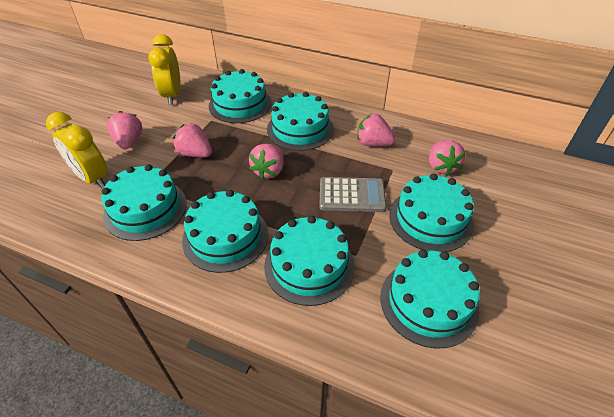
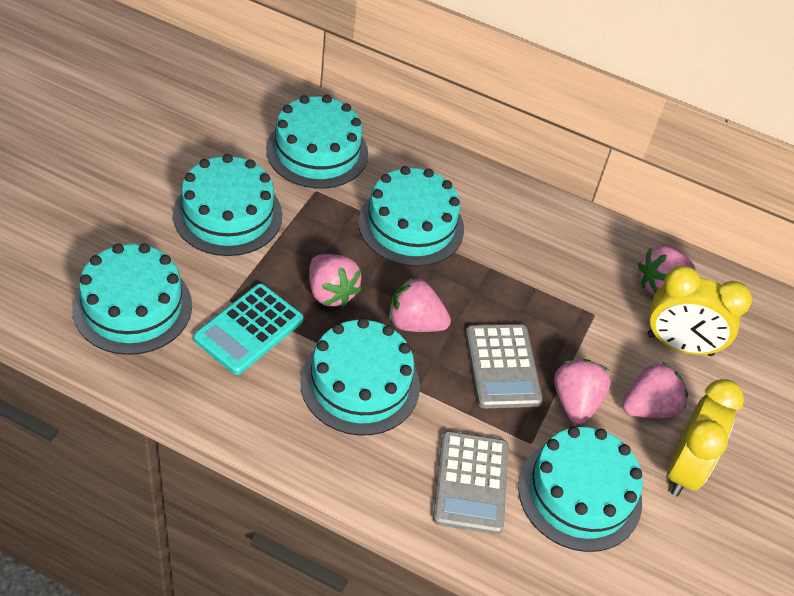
grey calculator: [319,177,387,212] = 1 -> [433,431,509,534] [466,324,543,408] = 2
turquoise cake: [101,164,187,241] [182,190,268,273] [209,69,271,123] [264,216,355,306] [267,92,334,151] [380,250,480,349] [389,173,474,252] = 7 -> [72,243,192,355] [173,154,282,256] [266,95,368,189] [300,318,420,436] [358,166,464,266] [518,427,643,552] = 6
turquoise calculator: none = 0 -> [193,284,303,375] = 1

